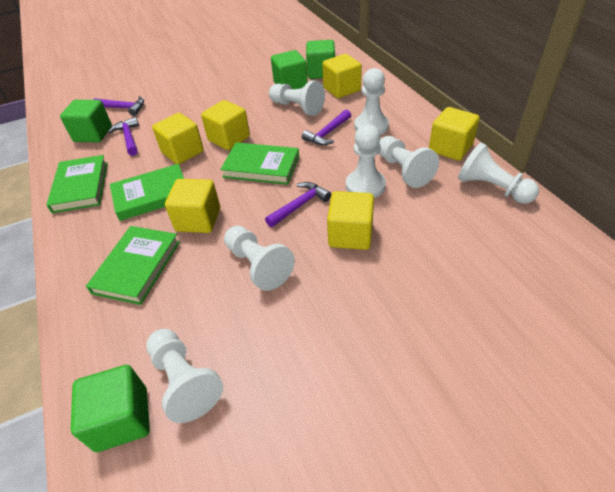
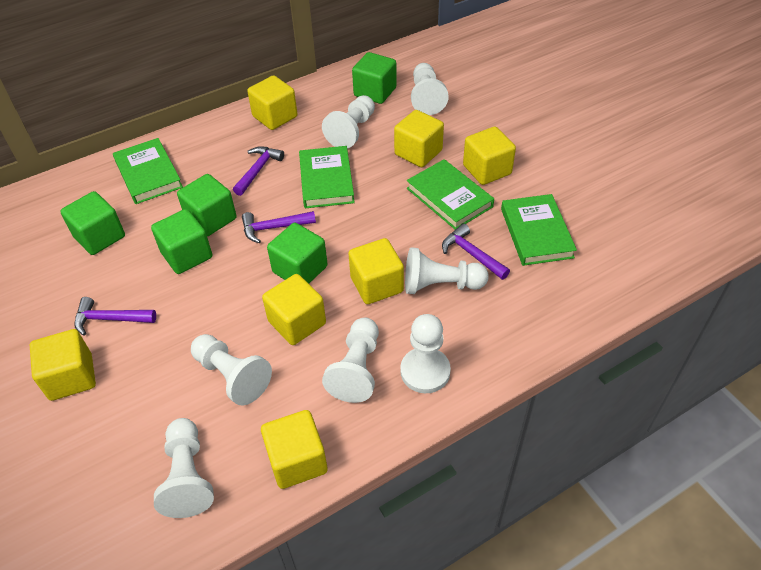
green cube: [60,100,112,142] [71,365,150,452] [271,50,308,89] [306,40,335,79] = 4 -> [60,191,125,255] [151,209,212,274] [177,174,236,236] [267,223,328,284] [352,52,397,104] = 5
yellow cube: [152,113,204,164] [165,179,220,233] [201,100,250,150] [322,54,362,98] [327,191,374,250] [429,107,480,161] = 6 -> [30,329,96,401] [247,75,297,130] [261,410,328,489] [262,274,326,345] [348,238,404,304] [394,110,444,167] [463,127,516,185] = 7

